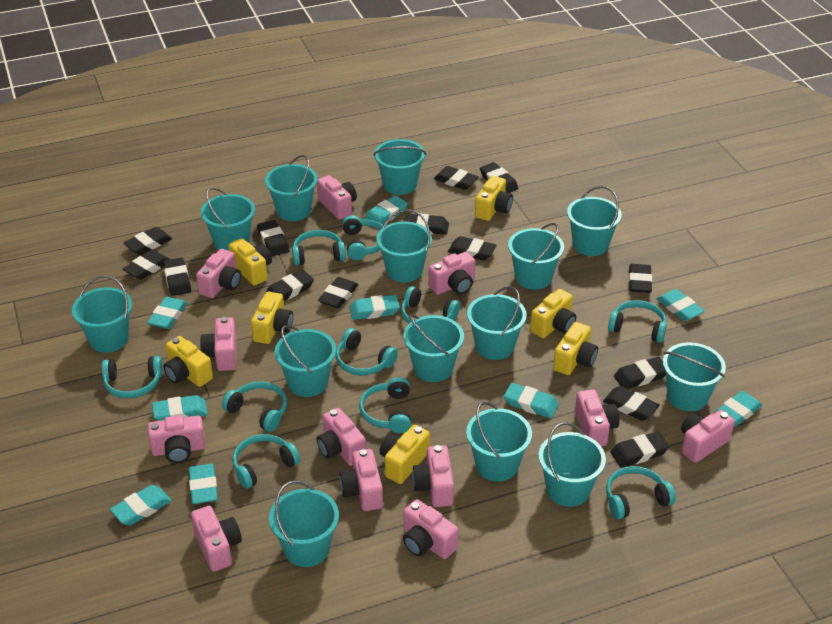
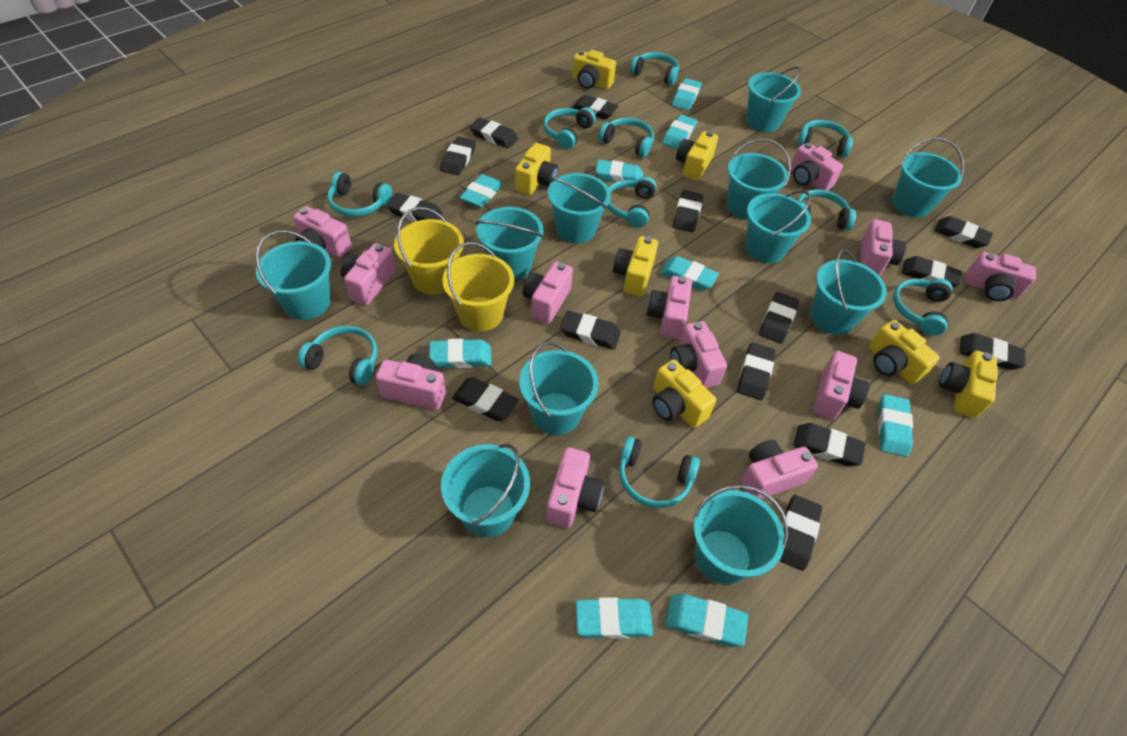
turquoise bucket: [72,275,132,353] [201,187,255,251] [265,155,317,221] [269,480,339,567] [275,325,336,397] [373,139,426,195] [377,209,432,282] [404,314,464,382] [466,402,532,482] [467,286,527,360] [508,223,564,290] [538,422,606,507] [567,186,622,256] [663,342,726,411] = 14 -> [256,230,331,320] [441,444,530,537] [475,207,544,280] [519,341,599,435] [548,173,611,243] [693,485,788,585] [727,139,791,220] [745,190,811,263] [746,67,801,132] [810,249,887,335] [892,138,964,218] = 11
yellow bucket: none = 0 -> [394,207,464,295] [442,242,514,332] = 2

